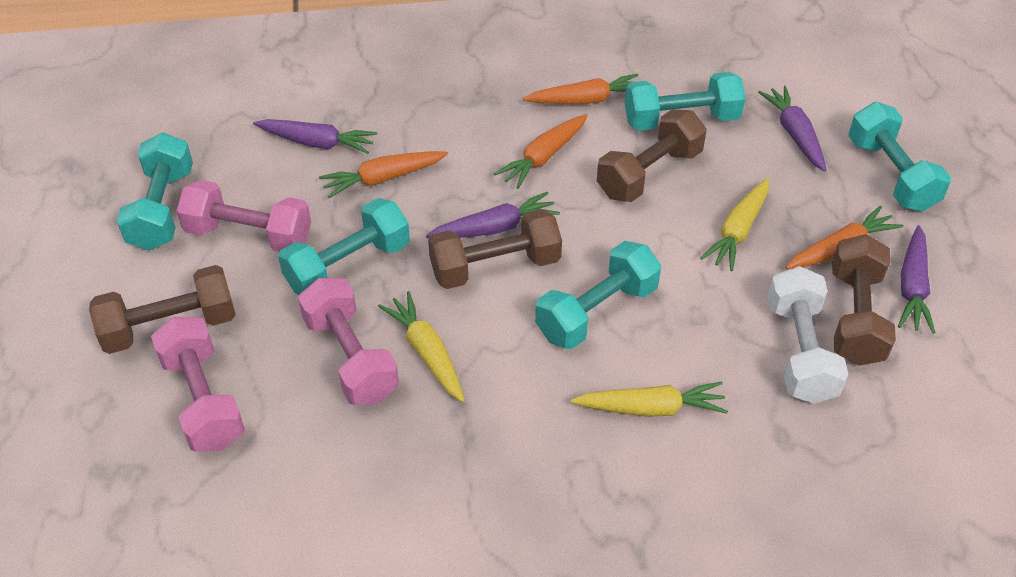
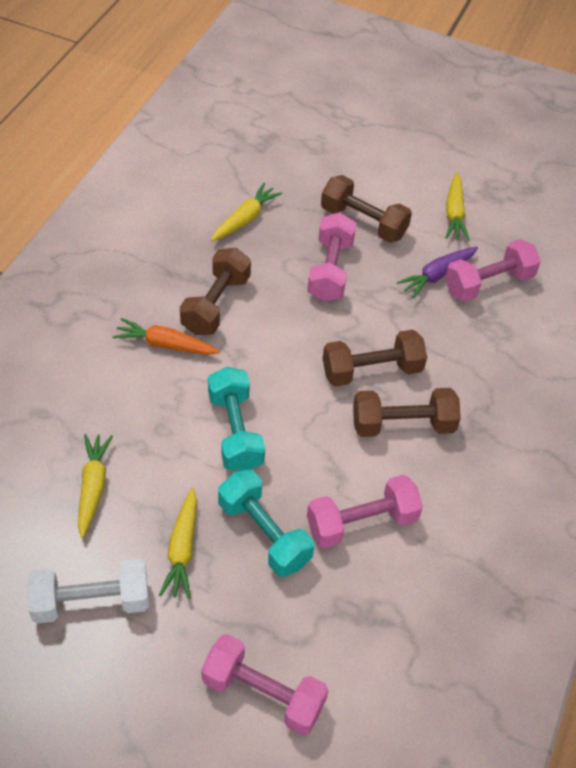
orange carrot: [319,151,448,198] [494,114,588,189] [523,74,638,104] [786,206,903,269] = 4 -> [113,318,220,355] = 1
pink dumbbell: [151,317,245,452] [177,180,311,252] [298,278,399,405] = 3 -> [201,634,329,735] [307,213,356,301] [307,475,423,549] [445,239,541,302] = 4
purple carrot: [253,119,377,154] [426,192,560,238] [758,86,826,172] [898,225,936,334] = 4 -> [397,246,478,298] = 1
turquoise dumbbell: [117,133,193,251] [278,198,410,295] [535,241,661,349] [625,72,745,131] [848,102,951,212] = 5 -> [208,367,265,471] [218,469,314,577] = 2
yellow carrot: [378,291,465,402] [570,382,728,417] [701,178,769,271] = 3 -> [78,434,113,538] [159,488,197,599] [211,183,282,241] [445,172,469,241] = 4

